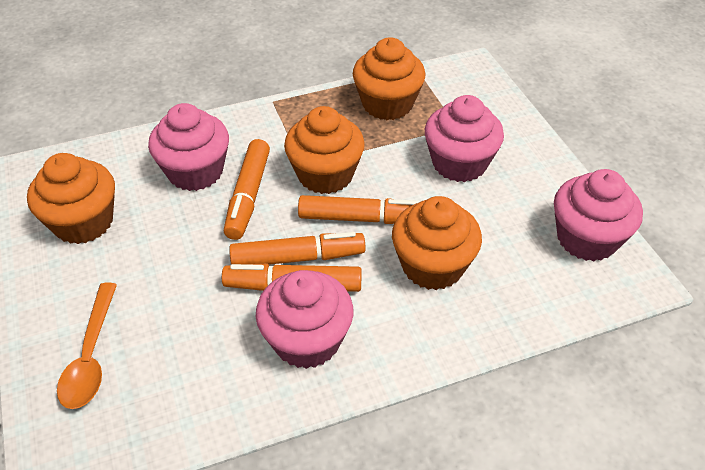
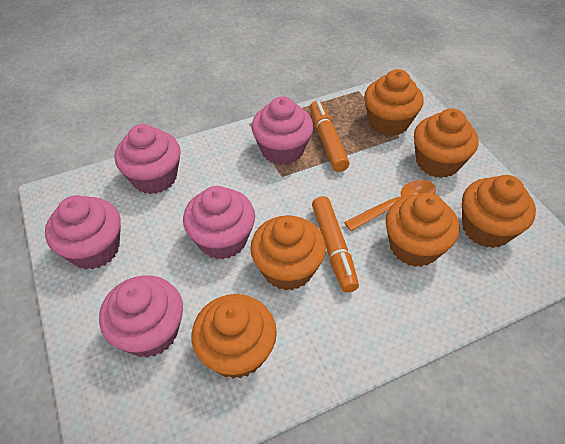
orange cupcake: [27,153,115,244] [284,106,365,194] [353,37,426,120] [392,196,482,290] = 4 -> [191,294,277,379] [250,215,326,291] [364,69,424,136] [385,193,460,267] [414,108,478,178] [462,175,536,248] = 6
orange marker: [222,263,362,292] [224,139,270,240] [229,232,366,265] [298,195,419,224] = 4 -> [310,101,349,172] [312,196,359,293] = 2
pink cupcake: [148,103,229,191] [256,270,354,369] [425,95,504,182] [554,169,643,261] = 4 -> [45,195,121,270] [99,275,183,358] [115,124,181,194] [183,186,255,259] [251,96,313,165] = 5

